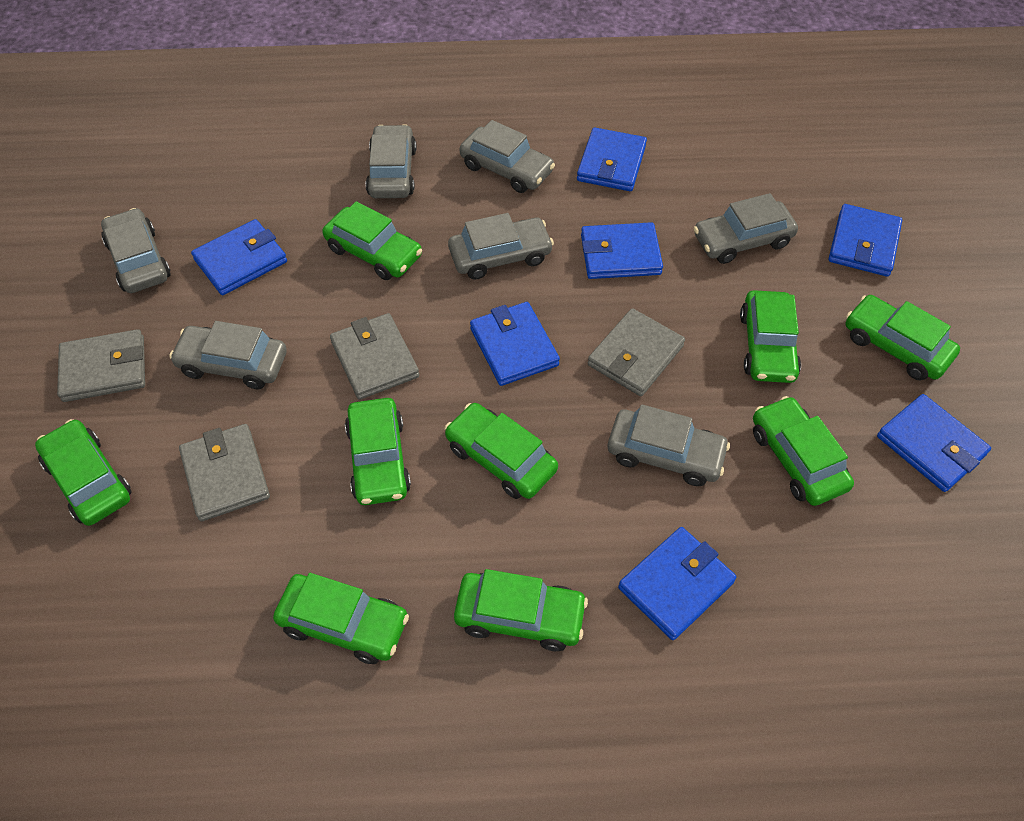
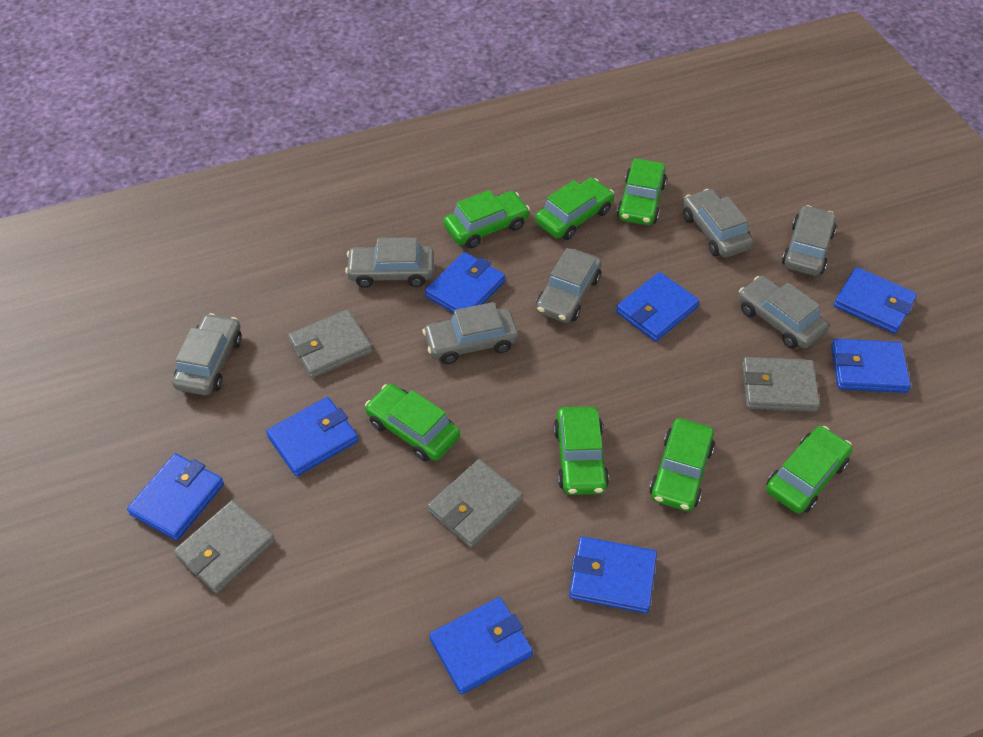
blue wallet: [191,219,287,295] [470,302,560,386] [577,128,647,191] [581,222,663,279] [618,527,736,640] [829,204,902,277] [877,394,991,492] = 7 -> [127,453,224,541] [266,397,358,476] [425,252,505,313] [430,597,533,695] [569,536,657,613] [616,272,700,341] [831,339,911,393] [834,267,917,334] = 8
green car: [35,419,132,526] [273,573,409,664] [322,201,422,280] [345,398,411,505] [445,403,558,499] [454,569,588,651] [740,290,801,383] [753,396,854,506] [845,295,960,381] = 9 -> [365,384,460,462] [443,190,530,248] [535,178,614,240] [553,406,609,495] [617,158,667,225] [649,418,715,511] [766,426,853,513] = 7

